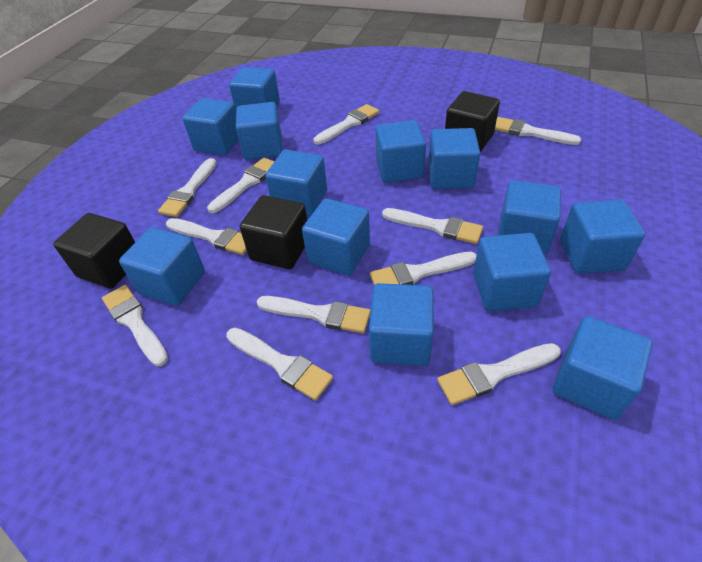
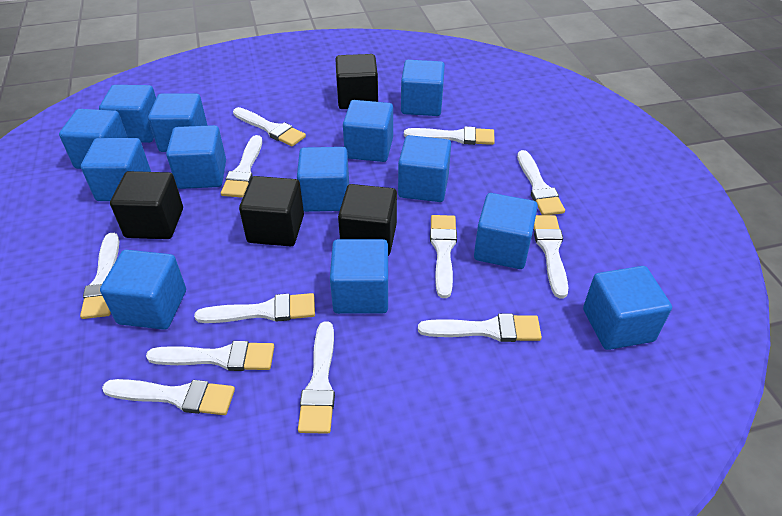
black cube: [53,213,135,289] [240,195,307,269] [445,91,500,152] = 3 -> [110,171,183,239] [239,176,304,246] [336,54,378,109] [338,184,397,256] = 4
white brush: [102,285,168,366] [158,158,217,217] [166,218,247,255] [207,158,274,213] [226,328,333,401] [257,296,371,333] [313,104,379,144] [370,252,477,285] [382,208,483,244] [437,343,561,405] [495,117,581,145] = 11 -> [80,233,119,319] [102,379,235,415] [146,341,274,371] [194,293,315,323] [221,135,262,198] [233,107,306,146] [298,321,335,434] [404,126,495,145] [418,314,542,342] [430,215,457,298] [517,150,565,215] [534,215,568,298] = 12

